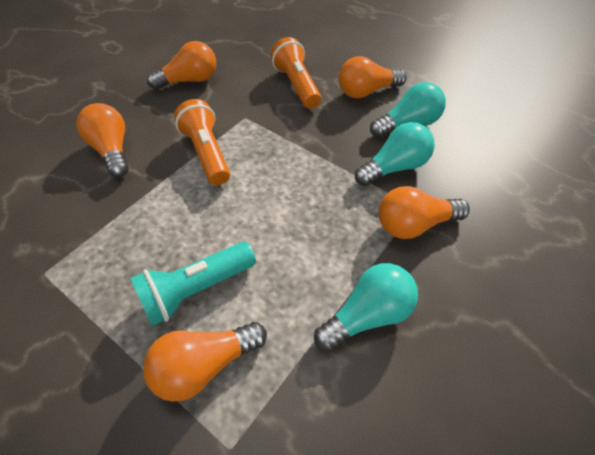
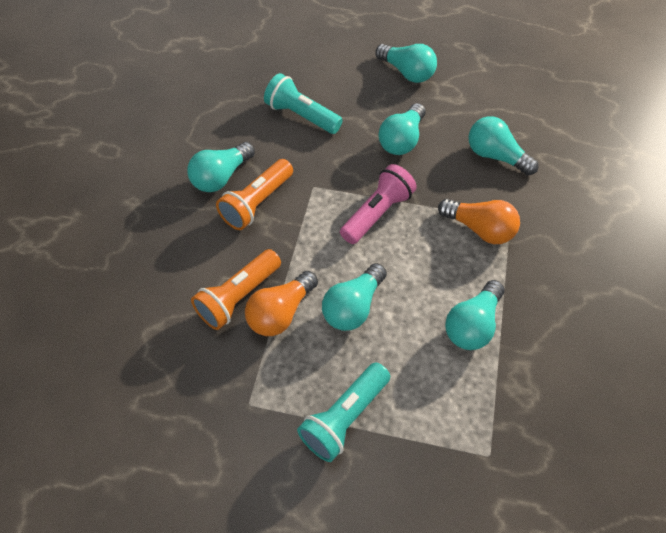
orange light bulb: [76,103,129,177] [143,322,267,402] [147,41,216,90] [339,56,407,98] [379,186,470,239] = 5 -> [245,271,318,336] [438,199,520,244] = 2
pink flashlight: none = 0 -> [340,164,417,244] = 1
turquoise flashlight: [130,242,256,326] = 1 -> [264,73,343,134] [297,363,390,462] = 2
turquoise light bulb: [314,263,418,352] [355,122,434,186] [370,82,446,138] = 3 -> [187,142,255,192] [322,263,387,331] [376,44,437,83] [379,103,426,155] [445,280,505,350] [469,116,538,175] = 6

